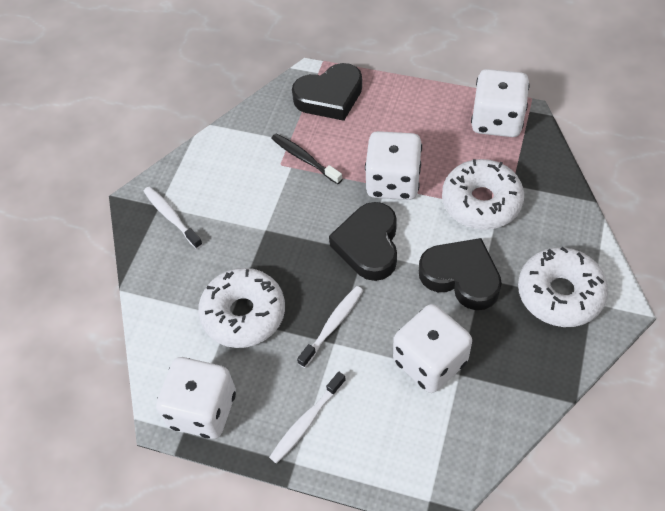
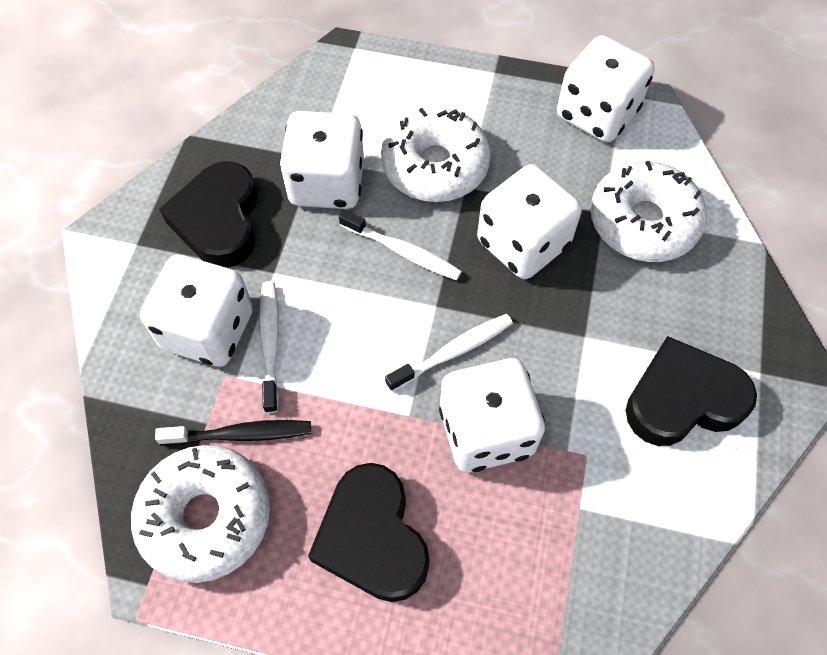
white dice: [156,357,236,439] [365,131,422,200] [393,304,472,393] [471,69,530,137] = 4 -> [140,255,253,367] [279,111,364,209] [439,358,545,472] [477,164,582,279] [557,35,655,143] = 5

